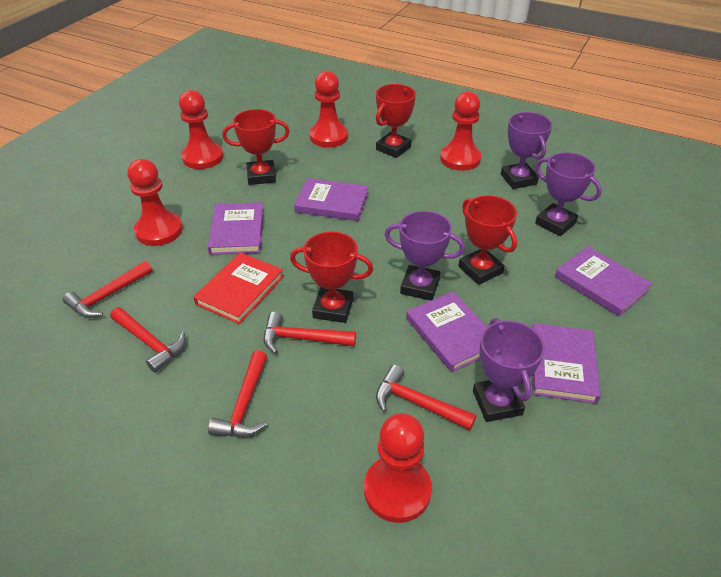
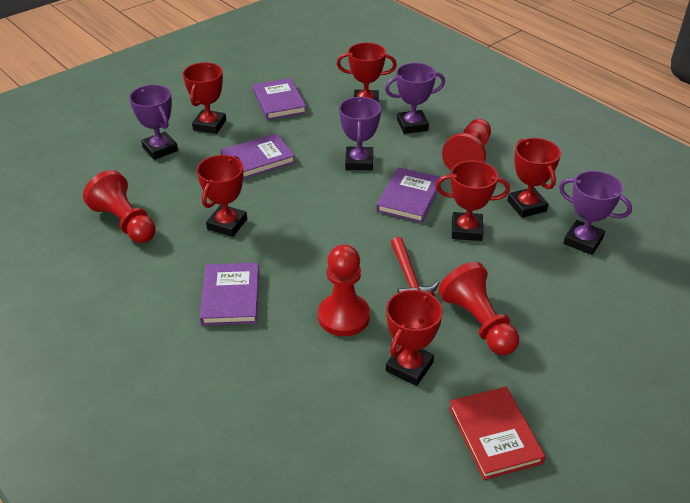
purple book: [208,202,264,255] [294,178,369,221] [406,291,487,372] [532,323,601,404] [555,246,652,317] = 5 -> [200,263,259,325] [221,133,295,179] [253,78,307,120] [376,167,441,223] = 4
red hammer: [63,261,152,318] [110,307,186,373] [208,350,267,437] [264,312,356,354] [376,365,476,430] = 5 -> [391,237,439,293] = 1
red pawn: [127,159,183,246] [179,90,223,169] [310,71,348,147] [364,413,432,523] [440,91,482,171] = 5 -> [83,170,156,243] [318,244,370,336] [438,262,519,355] [442,119,491,170] = 4
red trophy: [222,109,290,185] [290,231,373,323] [376,84,416,158] [458,196,517,285] = 4 -> [183,62,226,134] [197,155,247,237] [337,42,397,102] [385,290,443,386] [436,160,510,241] [507,138,561,218] = 6

